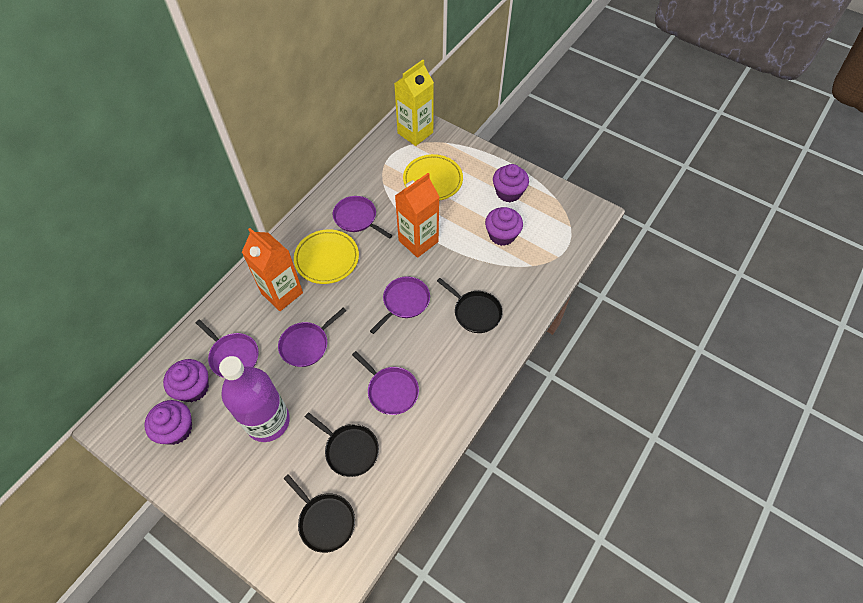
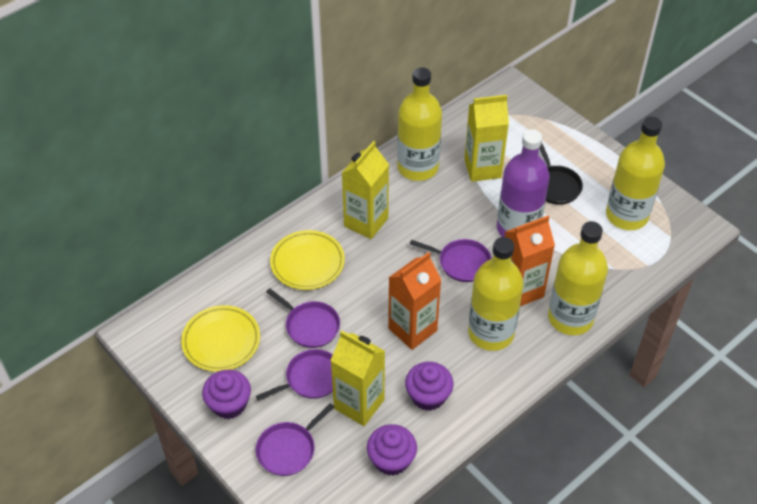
black pan: [284,474,355,553] [305,412,379,477] [437,278,503,333] = 3 -> [539,143,583,205] = 1
purple cupcake: [144,400,192,445] [163,359,209,402] [485,207,523,246] [493,164,529,202] = 4 -> [202,370,251,419] [367,424,417,476] [405,362,453,411] = 3
purple pan: [196,320,259,378] [278,308,346,367] [333,196,392,239] [352,351,419,415] [370,276,430,334] = 5 -> [255,403,334,476] [256,349,333,401] [266,288,340,348] [410,239,492,282] = 4
yellow bottle: none = 0 -> [397,67,442,181] [468,237,523,351] [548,221,608,335] [606,116,665,230] = 4
yellow carton: [394,60,434,146] = 1 -> [330,331,385,426] [342,141,389,239] [464,95,509,182] = 3

